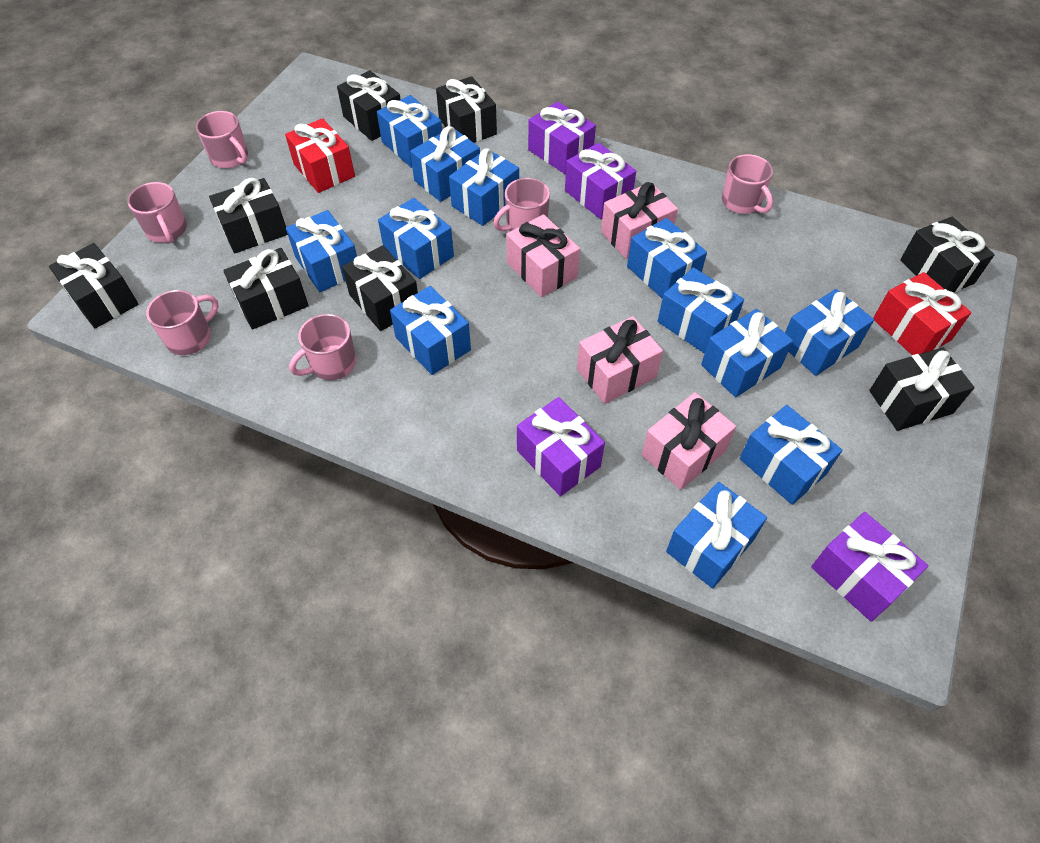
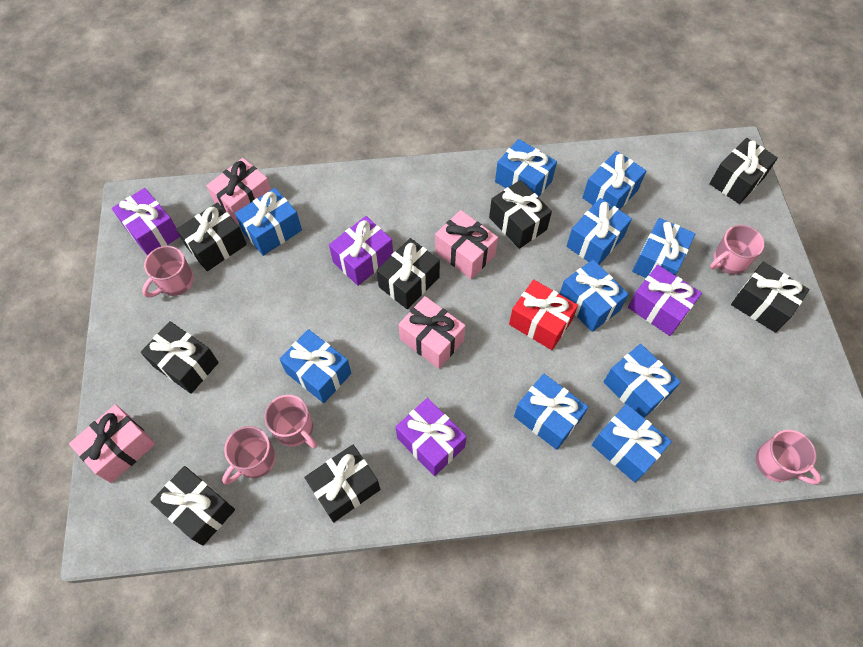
blue gift: [286,210,357,292] [377,95,442,168] [378,198,454,279] [390,286,471,375] [410,126,480,202] [449,148,519,226] [627,218,707,299] [658,267,744,354] [666,482,767,589] [701,309,793,397] [740,405,842,505] [785,289,874,376] = 12 -> [235,188,302,256] [280,329,351,403] [495,139,557,197] [514,374,588,450] [560,260,629,332] [566,198,632,265] [582,151,647,210] [592,404,672,482] [604,344,681,418] [632,218,695,278] = 10
pink mug: [127,182,187,243] [146,290,219,355] [196,111,248,168] [289,314,356,380] [493,178,550,231] [722,154,773,214] = 6 -> [142,246,194,298] [222,426,276,485] [264,395,317,449] [710,225,764,275] [756,430,821,484] = 5
red gift: [285,118,355,193] [873,272,972,355] = 2 -> [509,280,578,350] = 1

